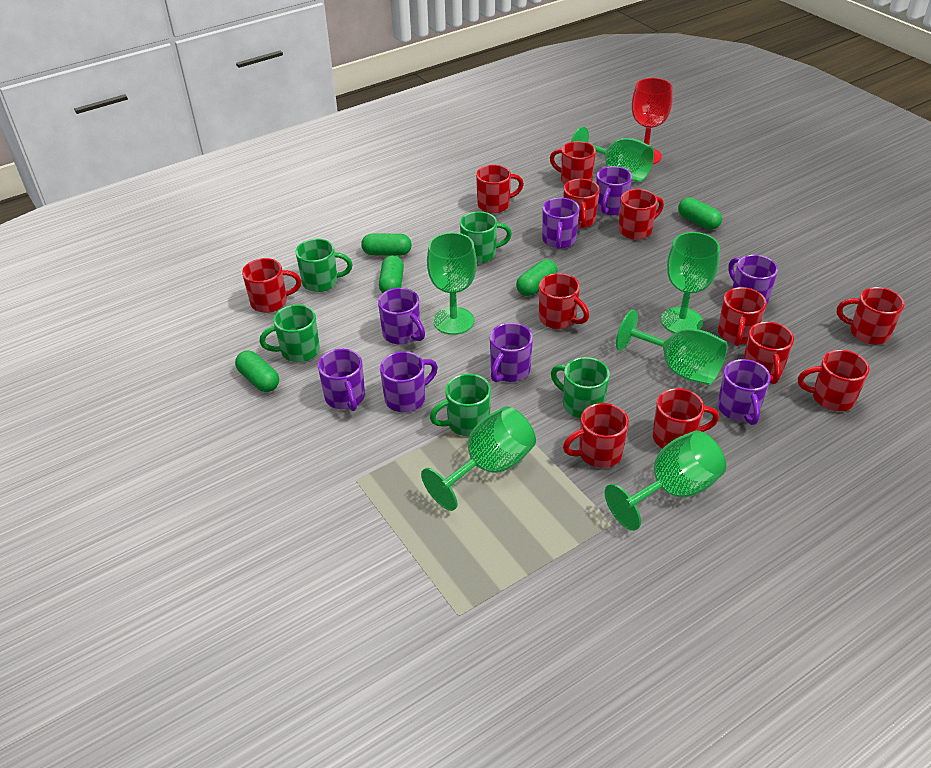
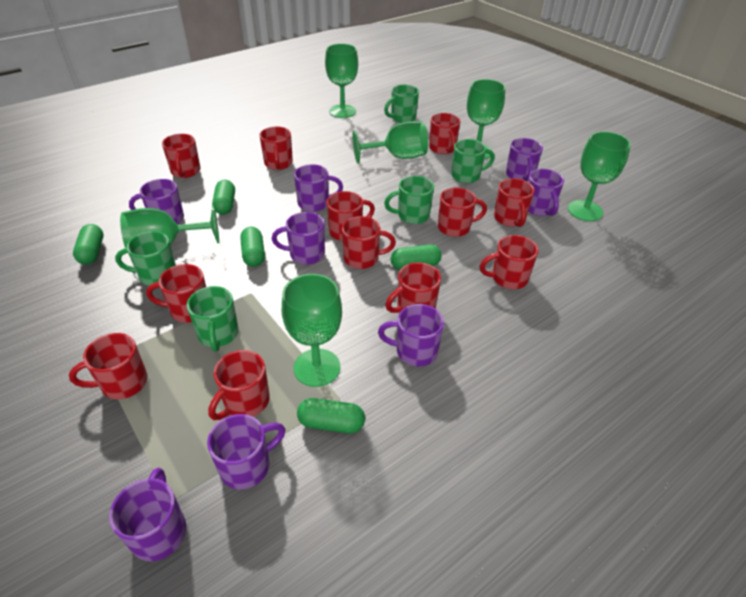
red goblet: [632,78,673,164] = 1 -> none = 0

